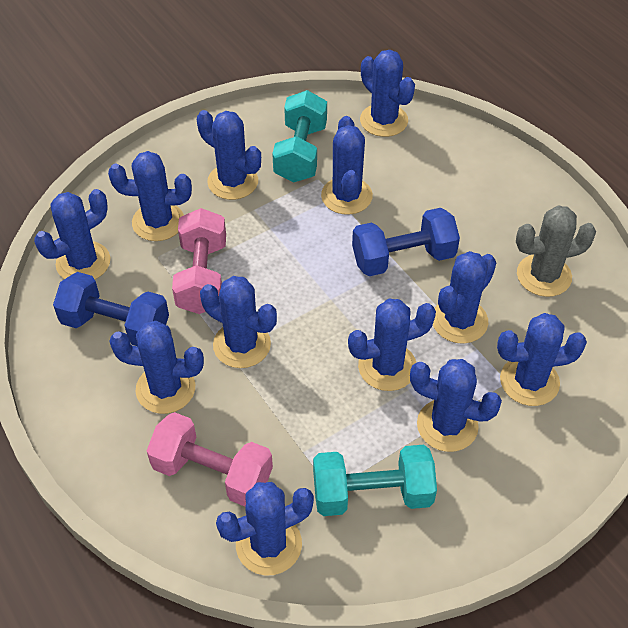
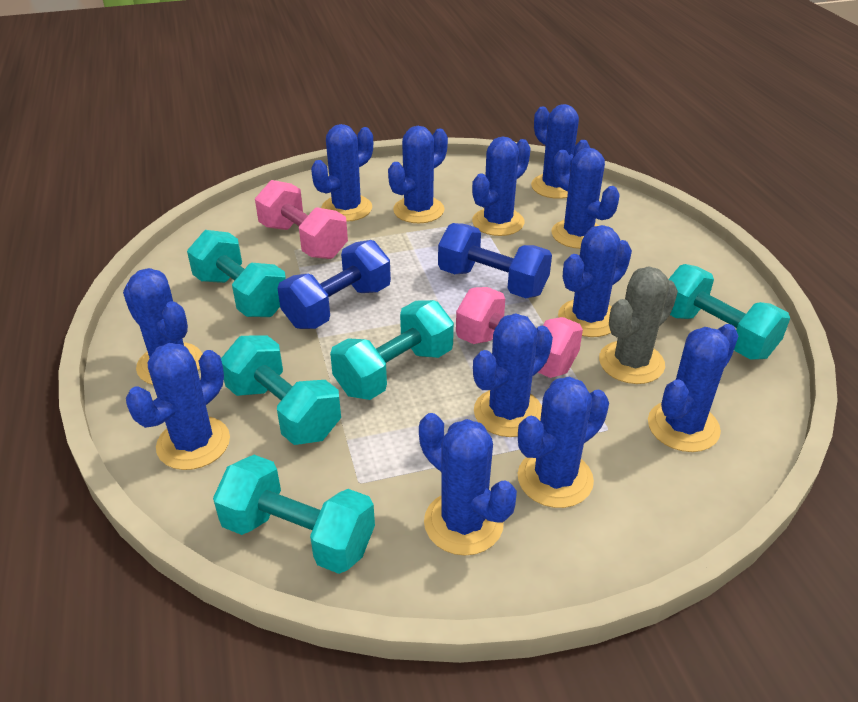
turquoise dumbbell: [272,90,327,183] [313,445,437,516] = 2 -> [187,230,286,317] [213,455,375,574] [221,335,341,445] [330,300,454,400] [668,264,790,360] = 5

